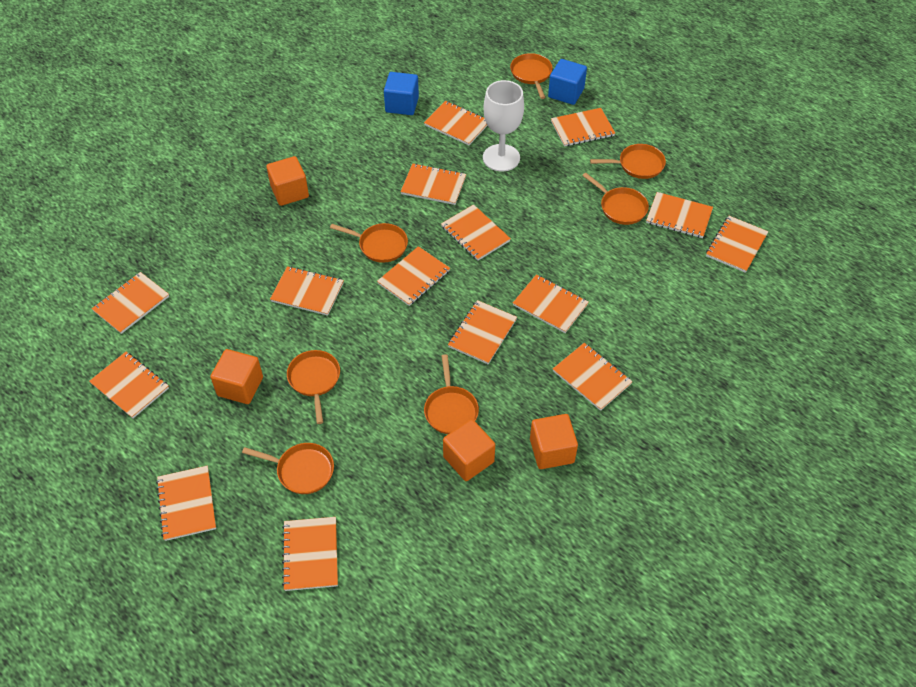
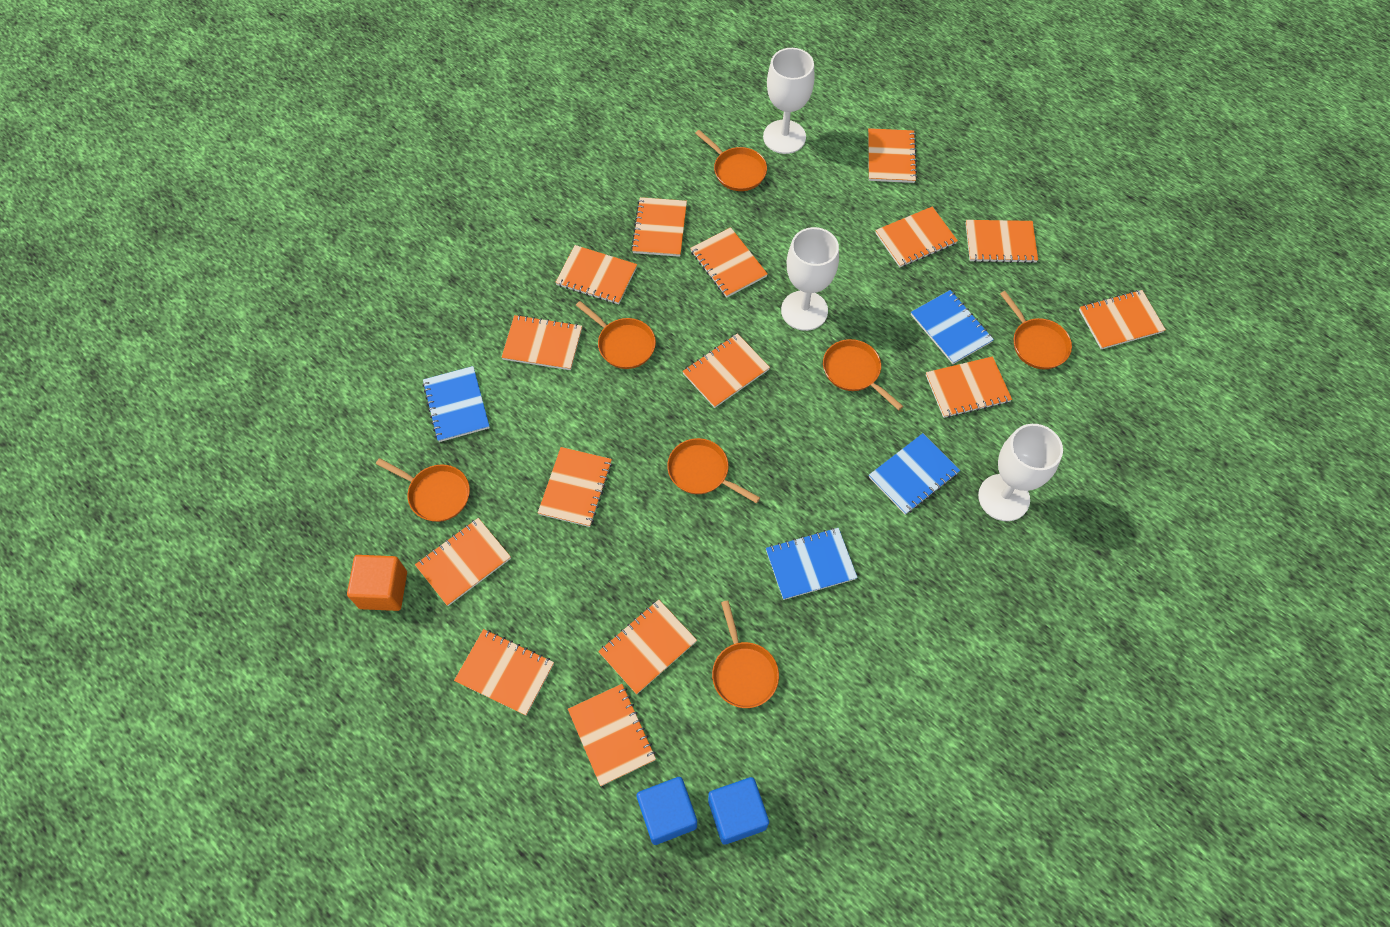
blue notebook: none = 0 -> [422,366,490,442] [766,528,858,600] [869,433,960,515] [911,290,994,364] = 4
orange cube: [210,349,263,404] [266,156,309,206] [443,419,495,481] [530,414,578,469] = 4 -> [347,555,407,611] = 1
white goblet: [483,80,524,172] = 1 -> [763,48,815,154] [781,227,839,331] [978,424,1063,521] = 3

